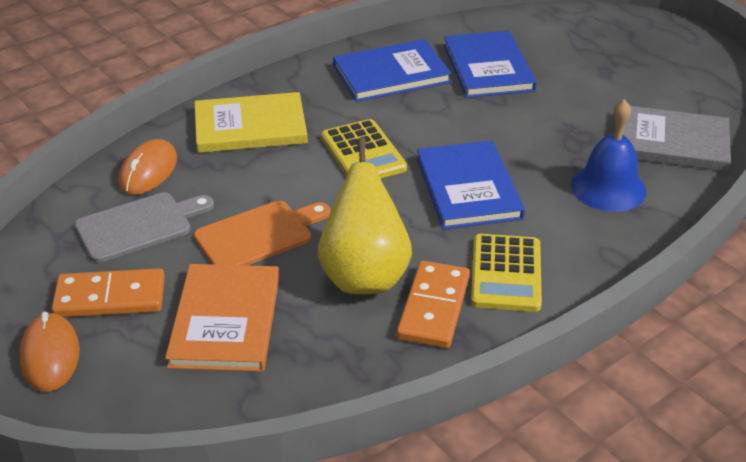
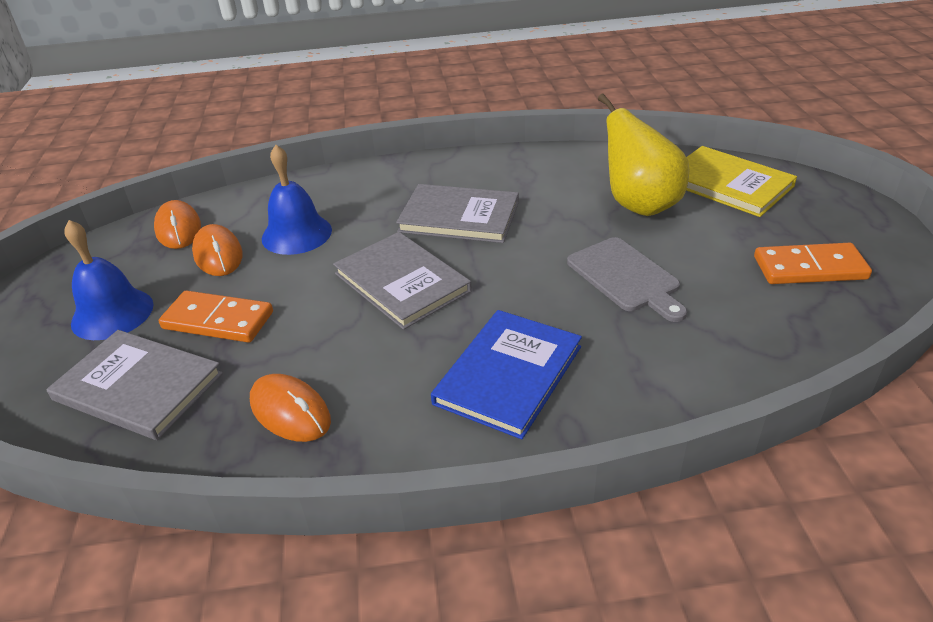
blue bell: [571,99,646,212] = 1 -> [64,220,153,340] [262,145,332,255] = 2
blue book: [333,39,452,102] [417,141,525,229] [444,31,537,98] = 3 -> [431,310,582,439] = 1
grey book: [622,106,731,171] = 1 -> [46,330,223,440] [333,232,472,330] [396,184,519,243] = 3
orange book: [165,264,280,372] = 1 -> none = 0
orange cutting board: [194,201,331,265] = 1 -> none = 0
orange mouse: [19,312,80,392] [119,139,177,195] = 2 -> [154,200,201,249] [192,224,243,276] [250,374,331,442] = 3
yellow calculator: [321,119,407,178] [471,234,542,312] = 2 -> none = 0

